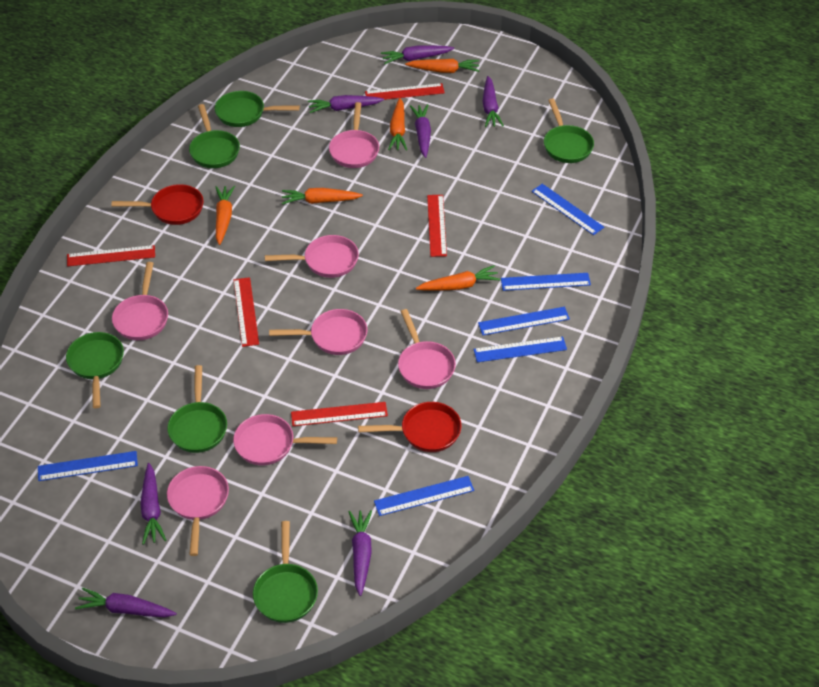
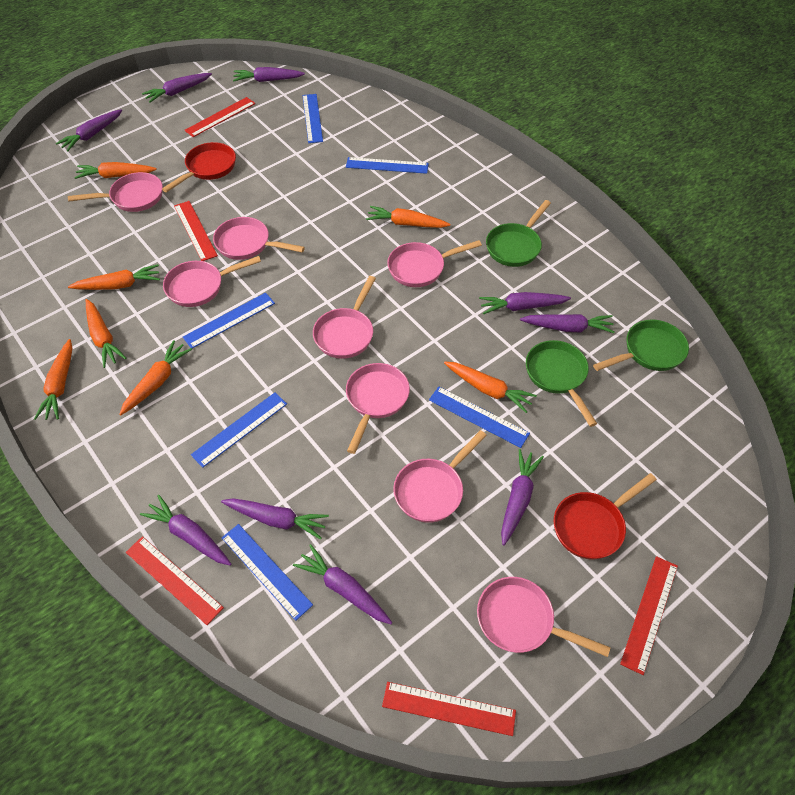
green pan: [66,332,124,408] [167,365,227,453] [189,104,240,168] [215,91,300,127] [253,521,318,623] [544,98,594,163] = 6 -> [486,200,551,267] [526,340,597,427] [593,320,689,371] = 3
orange carrot: [215,186,235,245] [282,188,363,204] [388,98,407,150] [405,59,479,73] [416,265,500,291] = 5 -> [34,339,72,420] [68,264,160,290] [74,162,157,179] [86,299,126,368] [119,340,192,415] [366,206,450,228] [444,362,537,413] = 7
pink pan: [112,262,168,340] [167,466,229,556] [233,414,337,465] [265,235,359,278] [269,309,367,355] [329,102,379,168] [398,309,456,389] = 7 -> [68,172,163,212] [163,256,261,307] [213,217,305,260] [313,276,376,359] [346,363,410,454] [387,240,482,287] [393,430,487,523] [477,577,611,657] = 8
purple carrot: [75,588,177,617] [140,463,166,545] [308,95,384,113] [348,510,372,596] [381,45,454,64] [410,104,431,158] [483,76,504,127] = 7 -> [56,109,122,151] [140,495,231,566] [142,73,212,103] [221,498,329,539] [233,67,305,82] [293,544,392,624] [479,292,571,315] [501,449,544,546] [520,314,615,333] = 9

